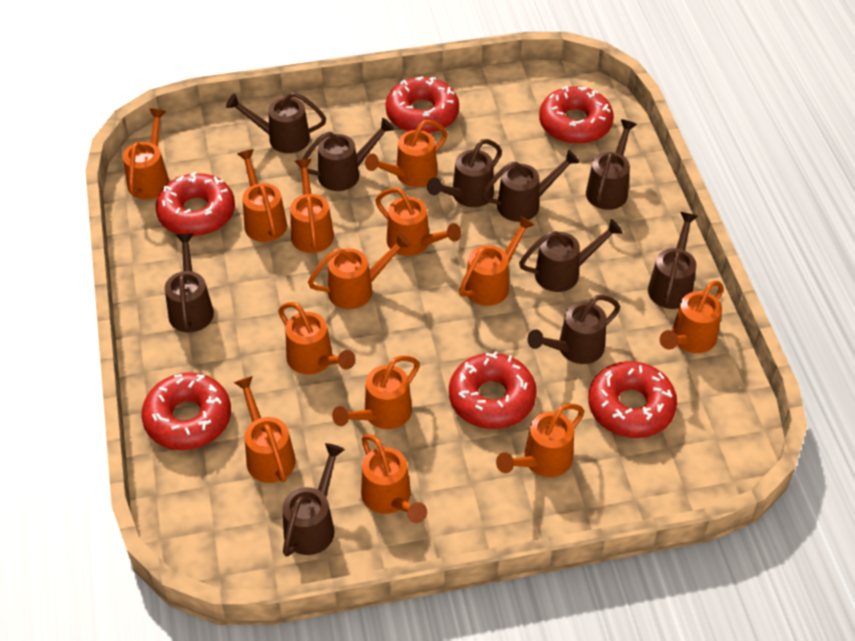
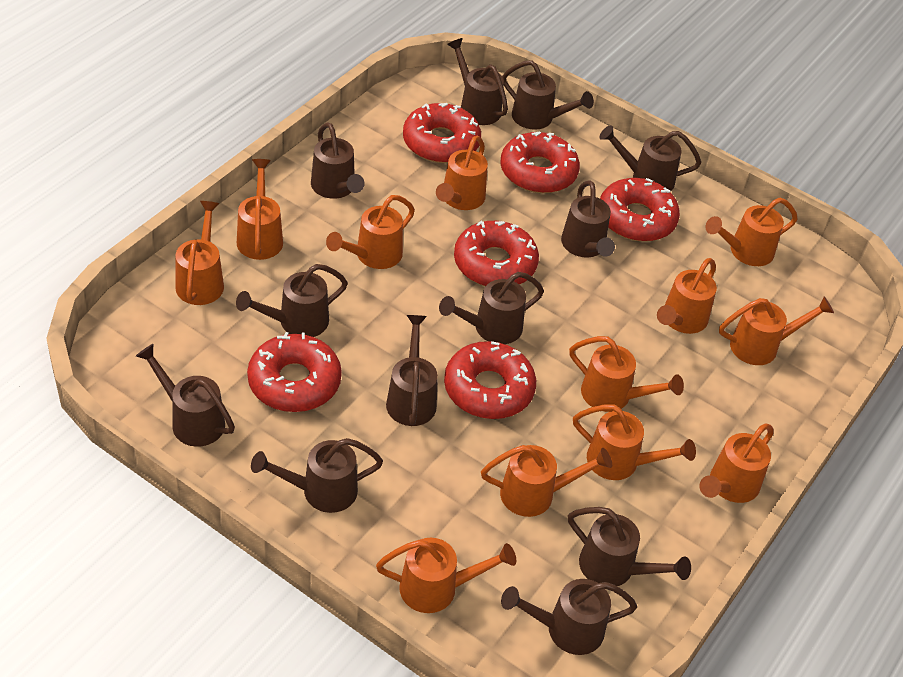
brown watering can: [165,233,214,332] [226,92,326,153] [283,443,345,557] [302,118,395,191] [427,139,502,207] [482,150,580,222] [519,219,623,292] [527,295,620,364] [586,119,637,210] [648,212,698,309] = 10 -> [136,344,235,447] [236,264,348,337] [251,438,383,513] [311,122,365,199] [386,315,438,426] [439,272,544,344] [447,38,508,125] [501,579,637,655] [502,60,594,130] [561,180,615,258] [568,507,691,586] [599,125,701,191] = 12
orange watering can: [123,108,169,199] [234,376,296,483] [237,149,287,242] [278,302,355,374] [290,159,334,253] [308,233,411,309] [332,356,420,429] [361,434,427,523] [365,120,448,187] [375,188,461,256] [459,215,535,306] [496,404,584,477] [660,281,724,353] = 13 -> [175,201,224,305] [237,159,283,260] [326,195,415,269] [376,538,516,613] [436,136,488,210] [481,445,612,517] [569,336,684,412] [573,404,696,480] [657,258,717,334] [699,424,774,503] [705,198,798,266] [719,296,834,365] = 12

